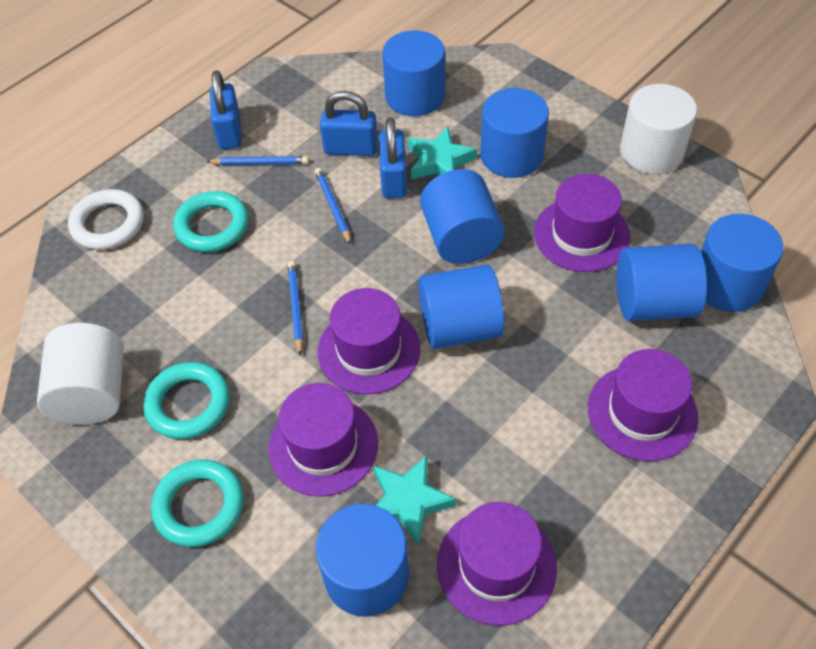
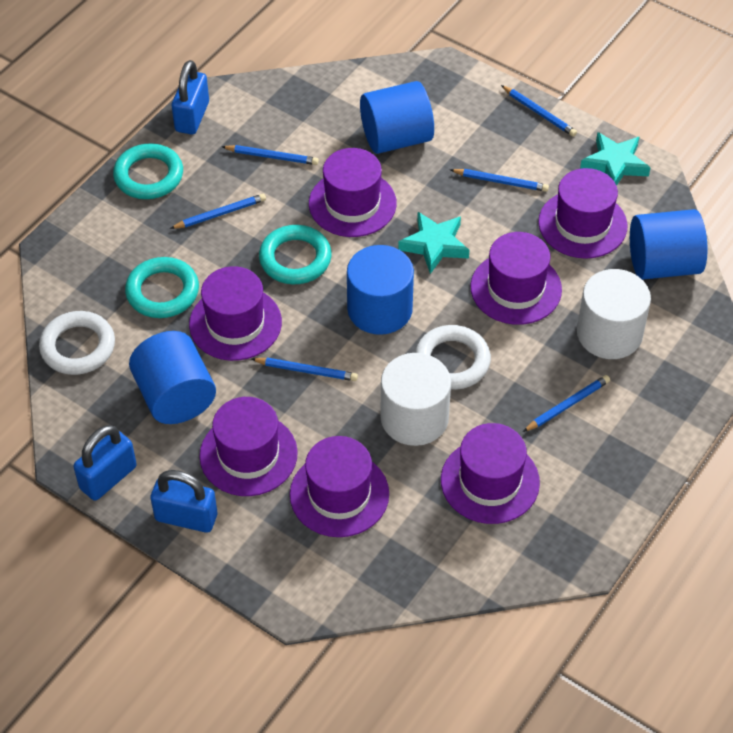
blue cylinder: [316,504,409,617] [382,30,445,116] [419,265,504,349] [420,169,505,264] [480,88,549,178] [616,244,707,321] [701,214,783,312] = 7 -> [129,331,216,424] [347,245,414,335] [360,81,434,154] [630,209,708,280] = 4
blue pencil: [206,156,309,165] [288,261,303,356] [315,168,351,244] = 3 -> [170,194,266,229] [221,145,319,165] [252,358,358,381] [451,169,549,192] [501,85,577,137] [523,375,610,432] = 6
purple hat: [268,383,378,496] [317,288,420,394] [437,502,557,626] [534,174,630,272] [588,349,698,461] = 5 -> [189,266,282,361] [199,397,298,496] [290,436,389,537] [309,148,397,237] [441,423,540,524] [470,232,562,325] [538,168,627,259] = 7
white ring: [68,189,144,250] = 1 -> [39,311,115,375] [415,325,491,390] = 2

